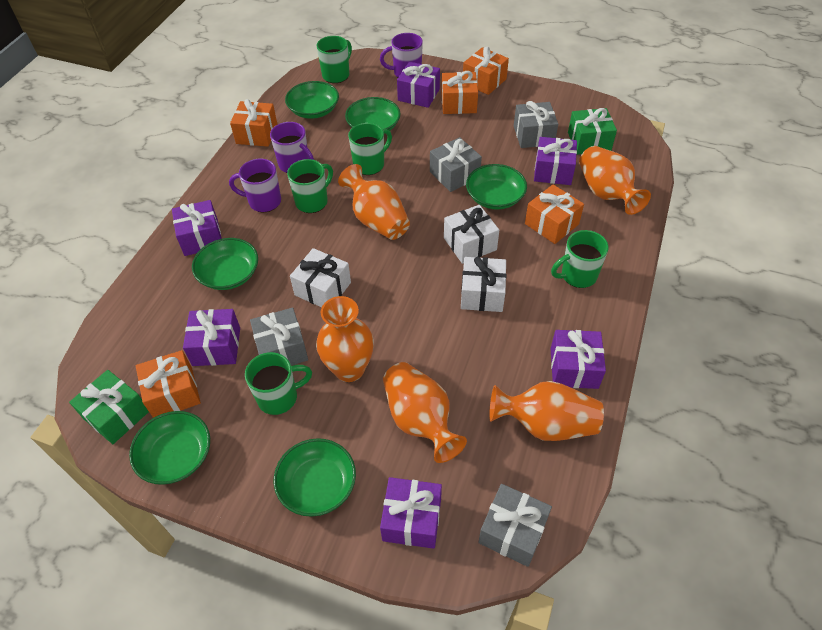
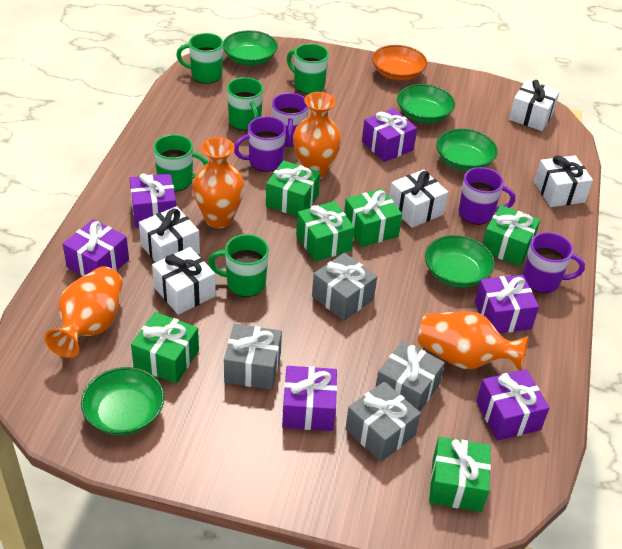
green bowl: [129,411,210,485] [192,238,258,290] [274,438,356,517] [285,81,339,119] [345,97,400,134] [466,164,527,210] = 6 -> [81,367,165,435] [223,30,278,66] [397,84,455,123] [425,235,495,288] [436,129,498,171] = 5
green gift: [69,370,149,444] [568,108,617,155] = 2 -> [131,312,199,384] [266,160,320,216] [296,201,355,262] [344,189,402,247] [429,437,491,512] [482,205,540,266] = 6
orange bowl: none = 0 -> [372,45,427,81] = 1
orange gift: [136,350,201,418] [230,99,277,147] [442,71,478,114] [463,47,509,95] [525,185,584,244] = 5 -> none = 0
orange vase: [316,296,374,382] [338,164,410,240] [383,362,467,463] [489,381,604,441] [579,146,651,215] = 5 -> [45,266,123,358] [192,137,245,228] [293,92,341,179] [418,311,529,371] = 4
purple mug: [229,159,281,212] [270,122,314,173] [380,33,423,78] = 3 -> [234,116,286,172] [272,93,308,147] [459,167,515,225] [523,232,585,293] = 4
white gift: [290,248,351,307] [444,205,499,264] [461,257,506,312] = 3 -> [139,206,200,262] [152,247,216,315] [389,169,448,228] [509,80,560,131] [534,155,593,207] = 5

